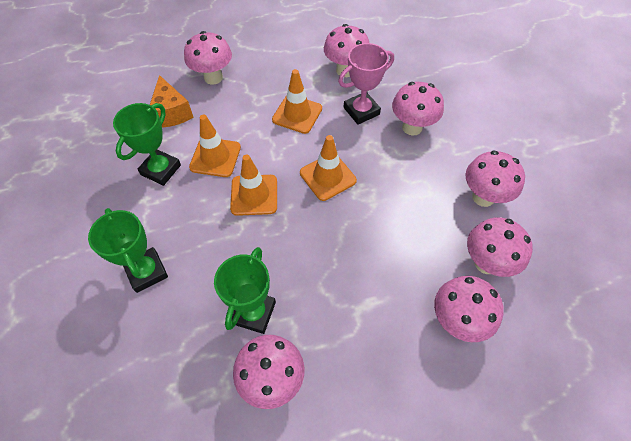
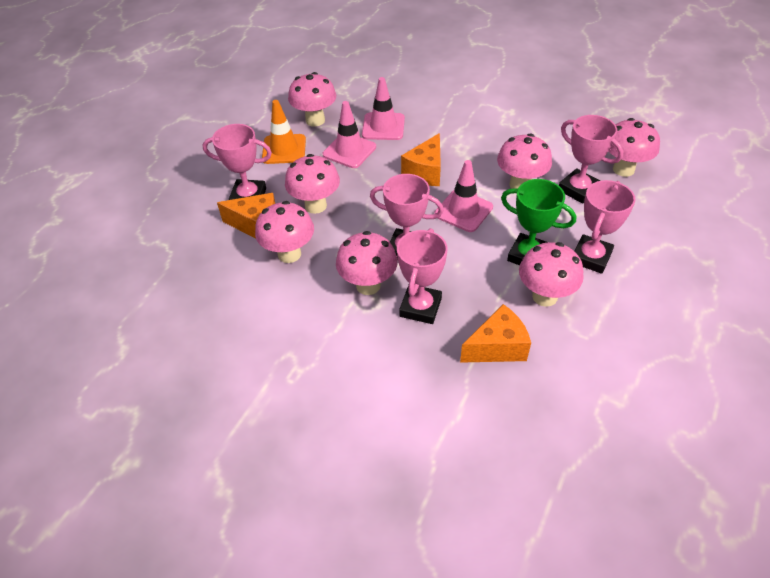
green trophy: [88,208,168,293] [113,103,181,186] [214,247,276,334] = 3 -> [501,179,576,265] = 1
orange cheese: [150,75,194,128] = 1 -> [217,193,275,238] [401,133,441,186] [460,304,531,363] = 3
orange traffic cone: [189,115,241,177] [230,155,277,216] [272,69,322,134] [300,135,357,201] = 4 -> [262,100,306,164] = 1
pink traffic cone: none = 0 -> [323,101,376,168] [362,77,405,140] [434,160,493,232] = 3
pink trophy: [338,43,394,125] = 1 -> [202,124,272,200] [370,174,444,260] [397,228,448,324] [559,115,624,204] [574,180,635,274] = 5

